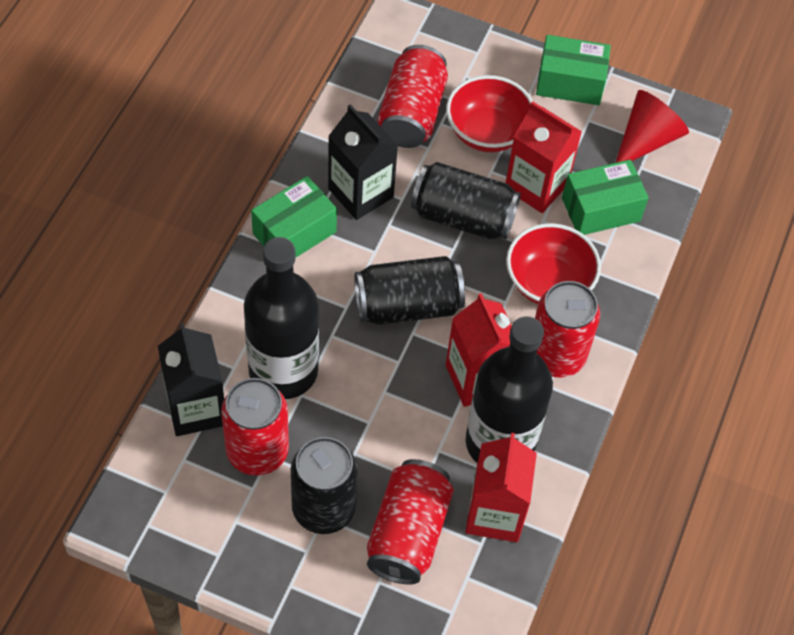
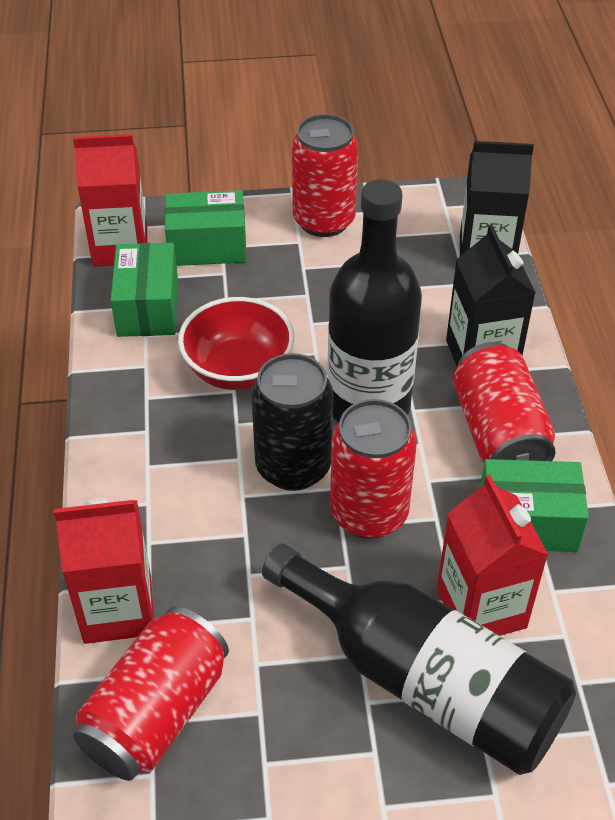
black can: [291,437,358,534] [354,256,465,325] [411,162,521,240] = 3 -> [251,353,333,491] = 1
red bowl: [446,75,533,152] [506,223,601,304] = 2 -> [178,297,294,390] = 1
red cone: [616,90,689,163] = 1 -> none = 0

